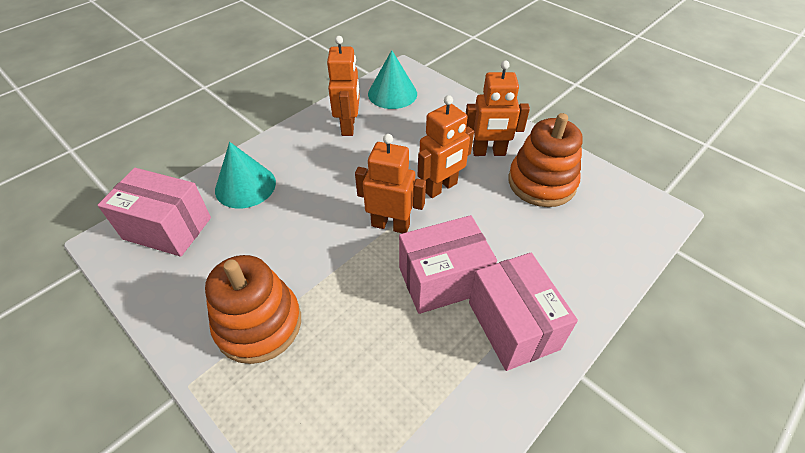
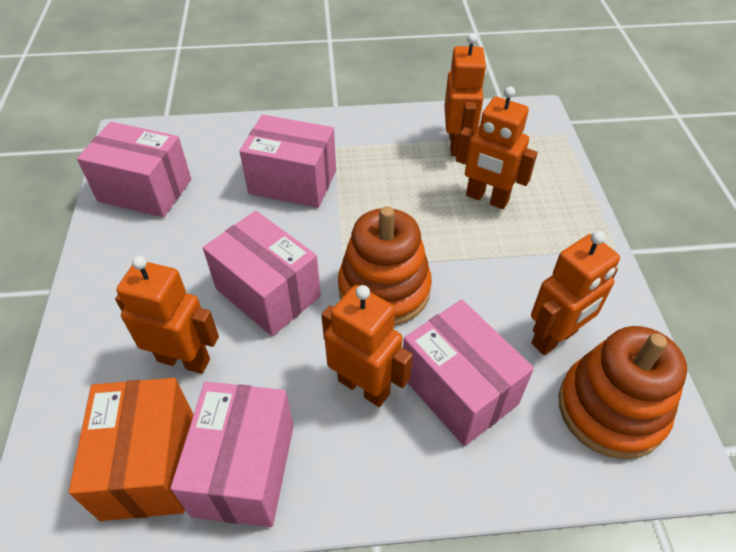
orange box: none = 0 -> [69,378,193,521] = 1
orange robot: [327,36,360,136] [355,134,426,233] [418,95,474,198] [466,61,530,156] = 4 -> [115,256,219,374] [321,285,413,407] [444,33,487,156] [456,86,538,209] [531,231,620,355] = 5
pink box: [98,168,211,257] [399,215,497,314] [469,253,578,371] = 3 -> [77,122,191,217] [171,382,294,527] [203,211,321,336] [239,115,336,208] [403,300,534,446] = 5
turquoise cone: [215,142,276,208] [368,50,417,109] = 2 -> none = 0

